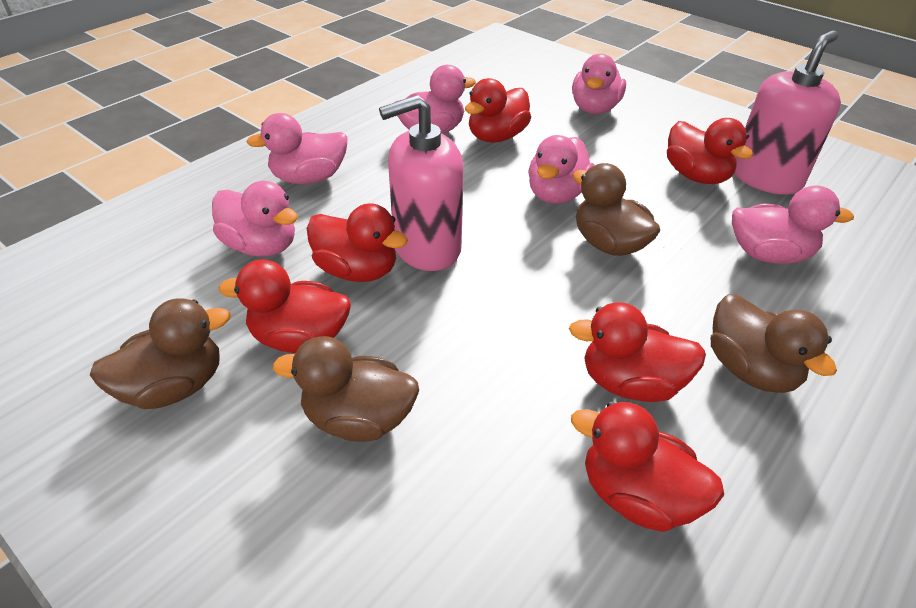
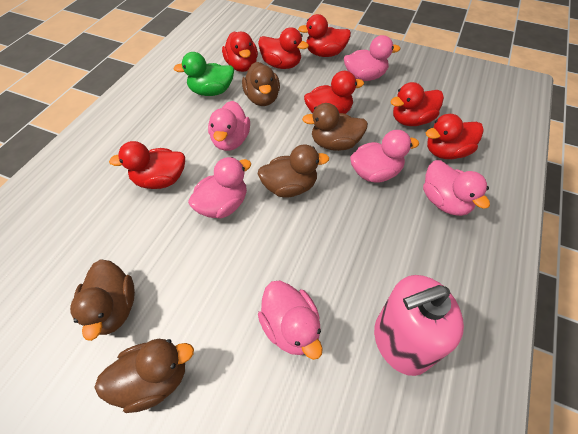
brown duck: [90,298,231,409] [273,336,419,442] [573,163,660,256] [711,294,837,393] = 4 -> [70,260,135,341] [94,339,194,413] [242,62,280,106] [257,145,329,198] [302,103,368,151] = 5
green duck: none = 0 -> [173,52,234,96] = 1
pink soap dispenser: [379,95,464,271] [735,31,841,195] = 2 -> [374,275,464,376] = 1
red duck: [219,260,351,353] [307,203,408,282] [465,78,531,143] [569,302,706,402] [571,402,724,532] [667,118,753,184] = 6 -> [109,141,185,189] [222,32,258,72] [258,27,309,69] [298,14,351,57] [304,71,364,114] [390,82,444,126] [426,114,484,159] = 7

